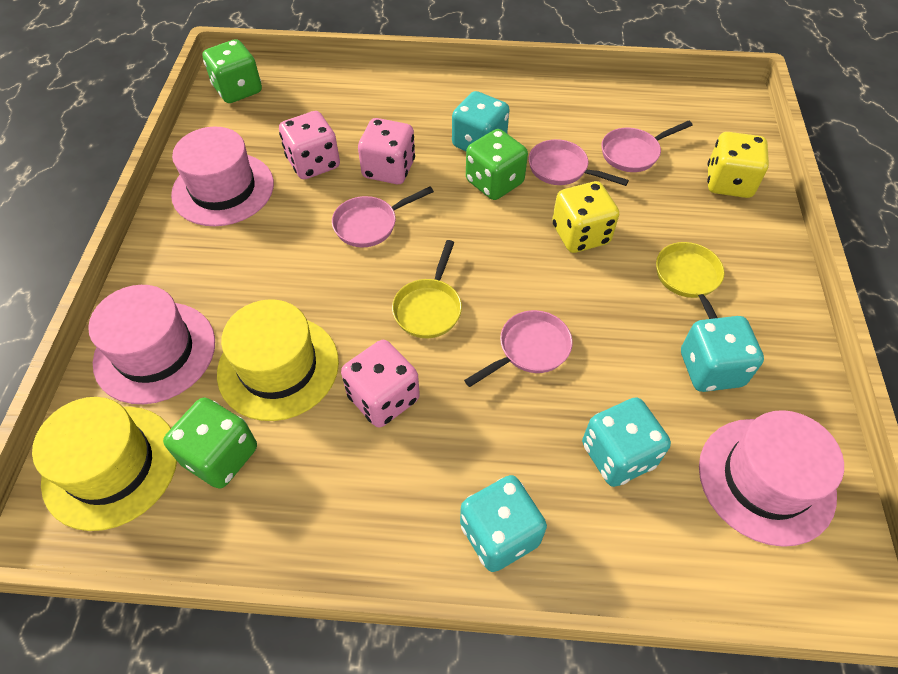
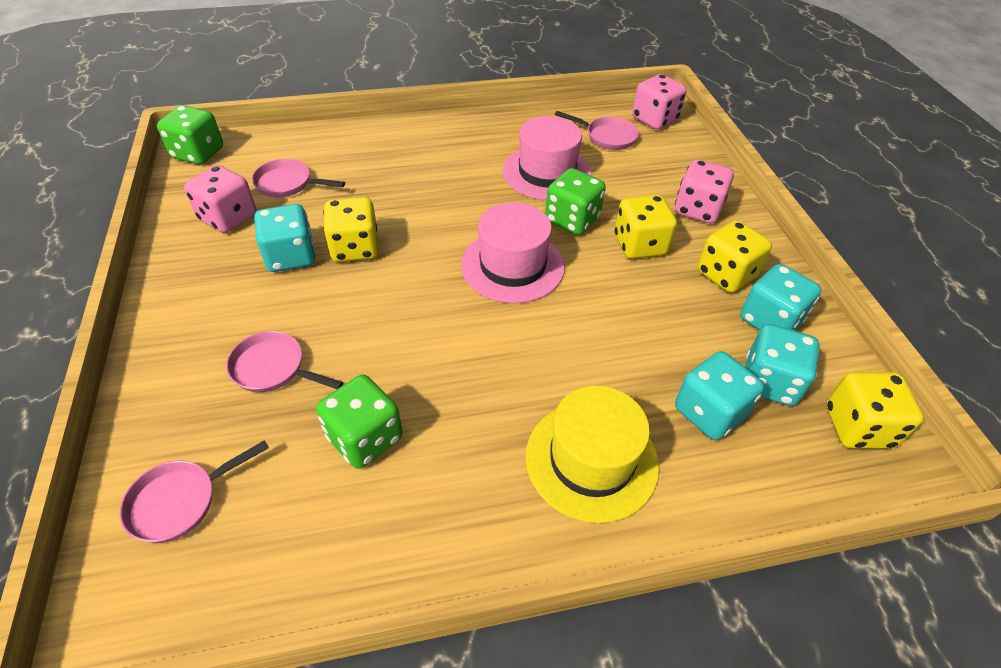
pink hat: [88,285,215,404] [171,127,274,226] [699,410,844,547] = 3 -> [461,202,565,303] [502,116,592,200] = 2
yellow dice: [552,181,619,253] [707,132,769,198] = 2 -> [323,197,379,262] [615,195,677,259] [698,220,772,293] [826,372,924,449] = 4
yellow hat: [32,397,177,531] [217,299,339,421] = 2 -> [525,386,659,523] = 1
yellow pan: [392,240,462,338] [656,242,724,319] = 2 -> none = 0

